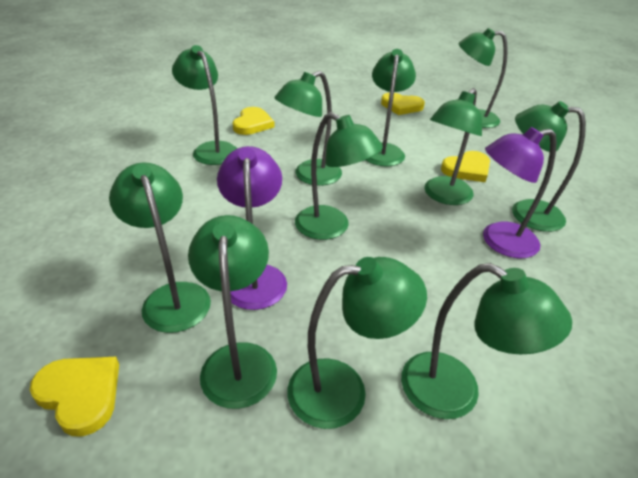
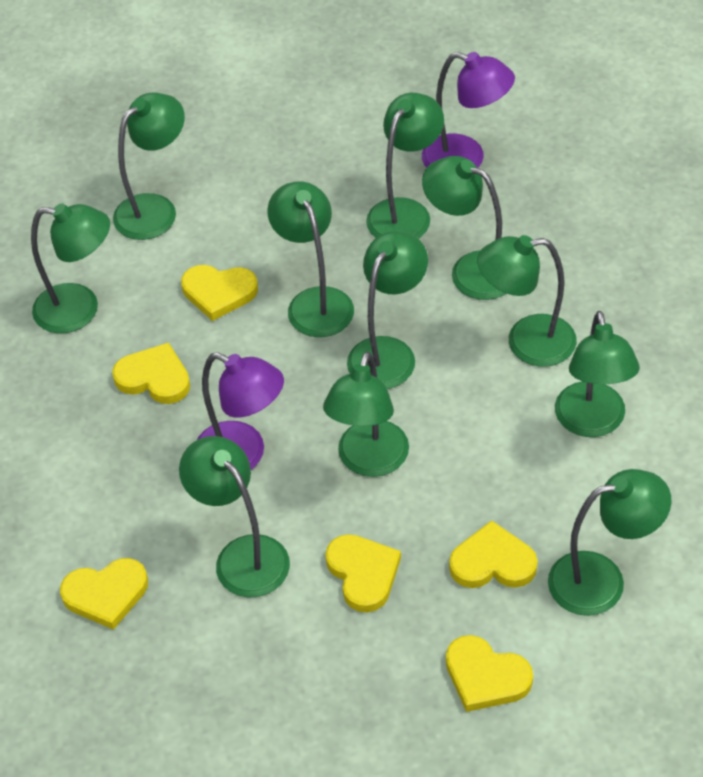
yellow heart: [30,357,119,437] [233,107,275,135] [381,93,425,115] [441,151,490,182] = 4 -> [60,558,148,630] [112,343,190,404] [181,265,258,321] [325,534,401,612] [446,635,533,712] [449,520,538,588] = 6

